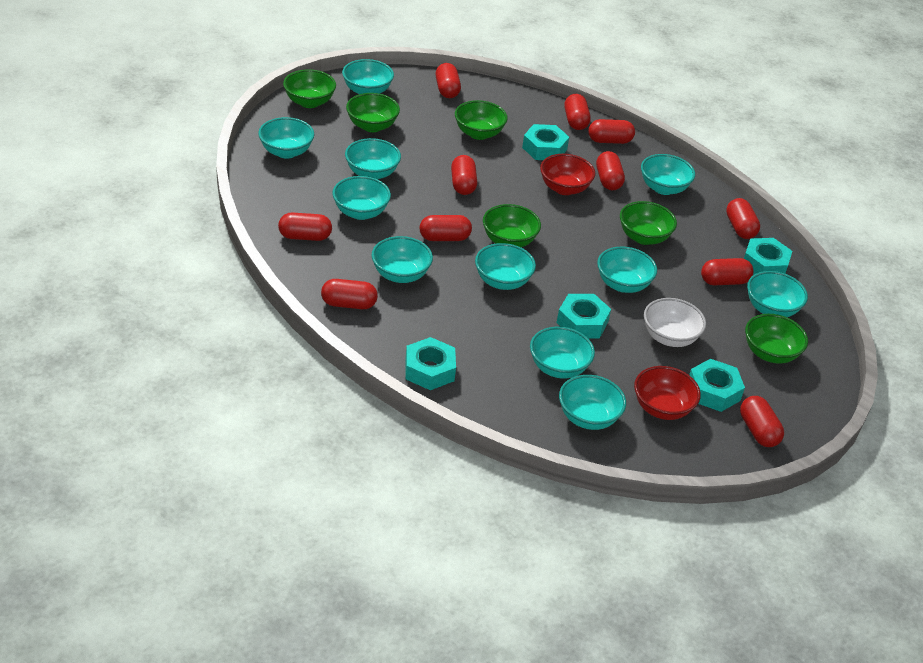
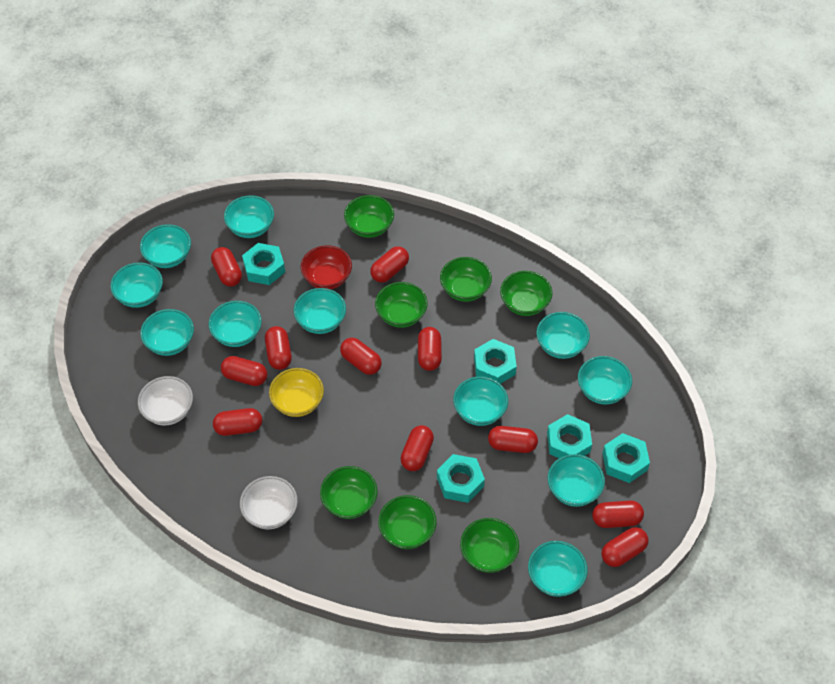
green bowl: [283,69,336,108] [346,93,400,132] [455,100,508,140] [483,204,541,247] [620,201,677,245] [745,314,808,364] = 6 -> [320,466,378,519] [344,195,394,238] [375,282,428,328] [378,495,437,549] [440,257,492,302] [460,518,519,573] [500,271,553,316] = 7
red bowl: [540,154,595,195] [634,366,701,420] = 2 -> [301,245,352,289] = 1
white bowl: [644,298,706,347] = 1 -> [138,376,193,426] [240,476,298,529] = 2
yellow bowl: none = 0 -> [269,368,324,417] = 1

